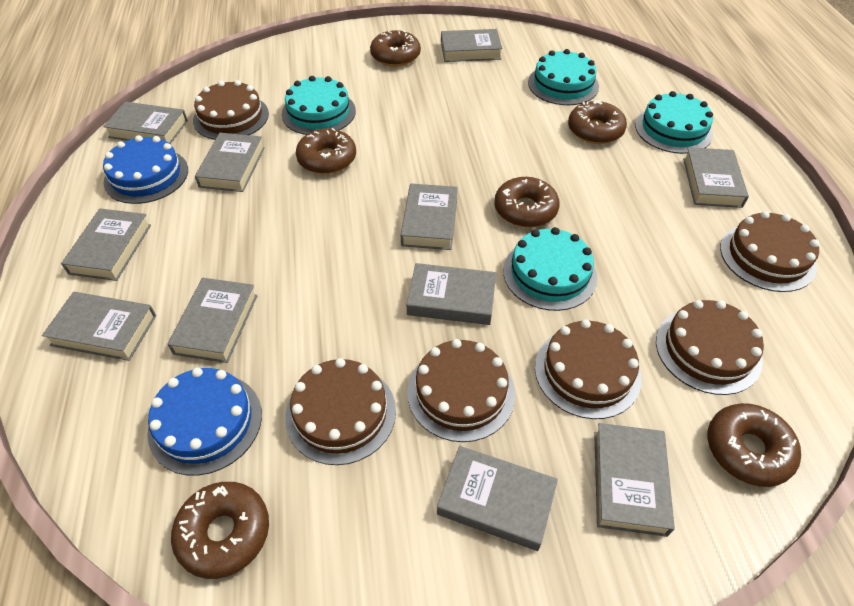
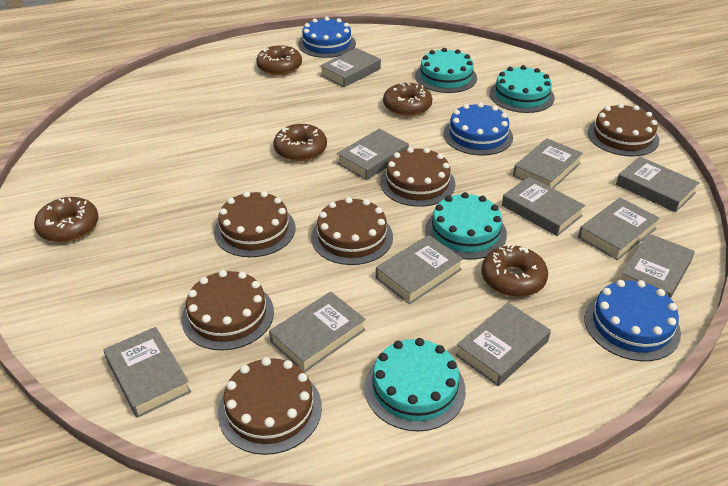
blue cake: [103,135,188,204] [147,368,262,476] = 2 -> [298,17,356,58] [444,102,513,156] [584,280,681,361] = 3
brown donut: [171,482,269,579] [296,128,356,174] [370,30,421,67] [494,177,560,227] [568,100,627,144] [707,403,801,487] = 6 -> [34,197,99,243] [256,45,302,76] [274,124,327,162] [383,83,432,116] [481,244,548,297] = 5

